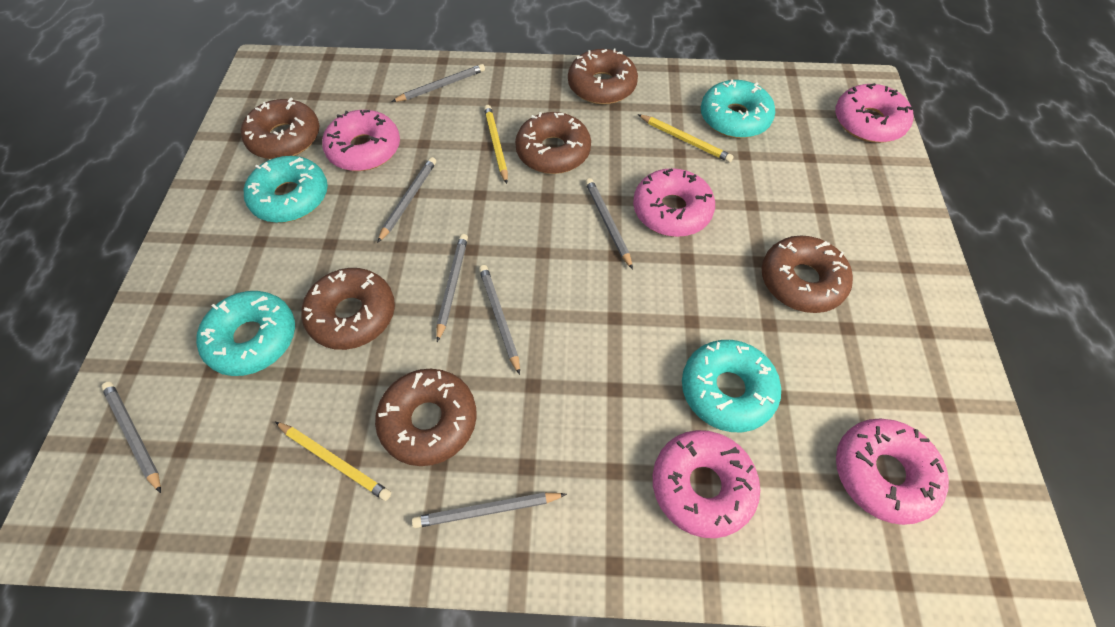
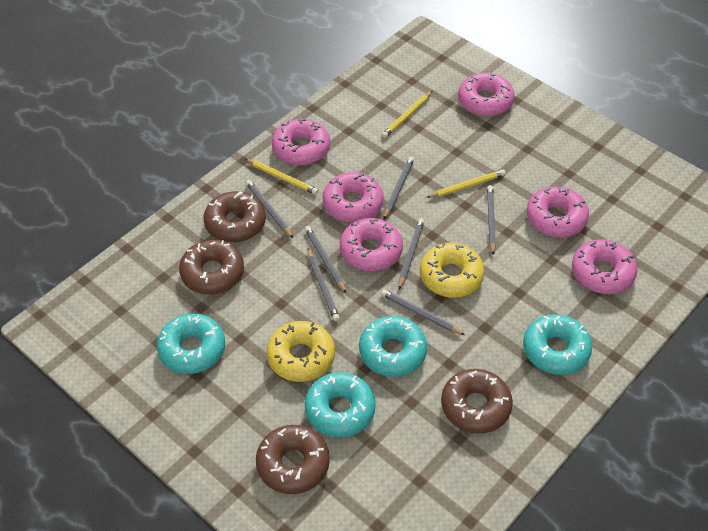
brown donut: [241,97,320,159] [301,268,395,350] [375,369,477,466] [515,112,591,174] [568,48,638,104] [762,235,853,313] = 6 -> [179,240,244,294] [204,191,266,243] [256,425,330,494] [441,369,513,434] = 4
pink donut: [322,110,400,171] [633,168,715,237] [653,430,760,538] [835,83,914,143] [836,419,949,525] = 5 -> [272,119,330,165] [323,172,384,222] [340,218,403,271] [458,71,515,116] [527,186,589,237] [572,239,637,294] = 6
yellow donut: none = 0 -> [266,321,335,382] [420,243,485,298] = 2

